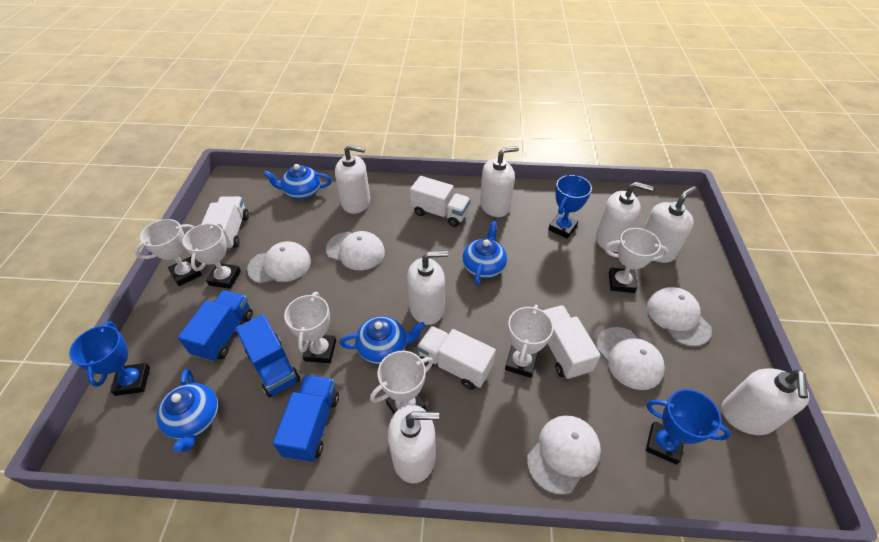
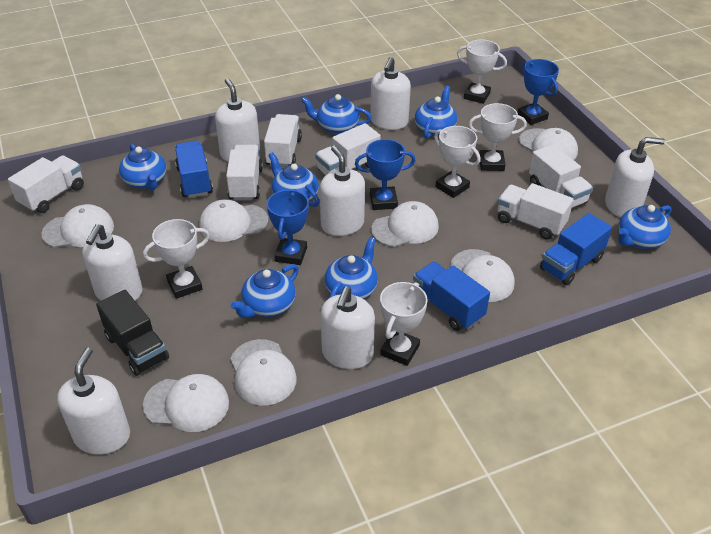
black truck: none = 0 -> [96,290,169,376] = 1
blue teapot: [156,369,218,452] [263,164,332,199] [340,316,425,364] [462,221,507,285] = 4 -> [119,144,166,190] [231,264,299,318] [268,152,319,207] [301,94,372,134] [325,237,378,299] [415,86,457,139] [618,205,672,249] = 7
white cap: [247,241,311,284] [326,231,385,270] [527,416,601,495] [596,327,665,390] [647,287,712,346] = 5 -> [41,204,114,248] [143,374,229,432] [199,199,268,242] [230,339,297,405] [371,201,439,247] [450,249,515,302] [519,128,578,160] = 7
white trophy: [134,219,202,286] [183,222,241,289] [284,292,336,363] [370,351,434,414] [505,305,554,378] [605,228,668,293] = 6 -> [143,219,210,299] [380,282,428,366] [434,126,480,198] [457,39,507,104] [469,103,527,171] = 5
white truck: [201,196,249,250] [410,176,471,227] [417,326,496,390] [542,305,601,380] = 4 -> [8,155,84,213] [226,145,263,201] [264,114,302,167] [315,123,381,175] [498,183,574,240] [529,144,593,208] = 6

